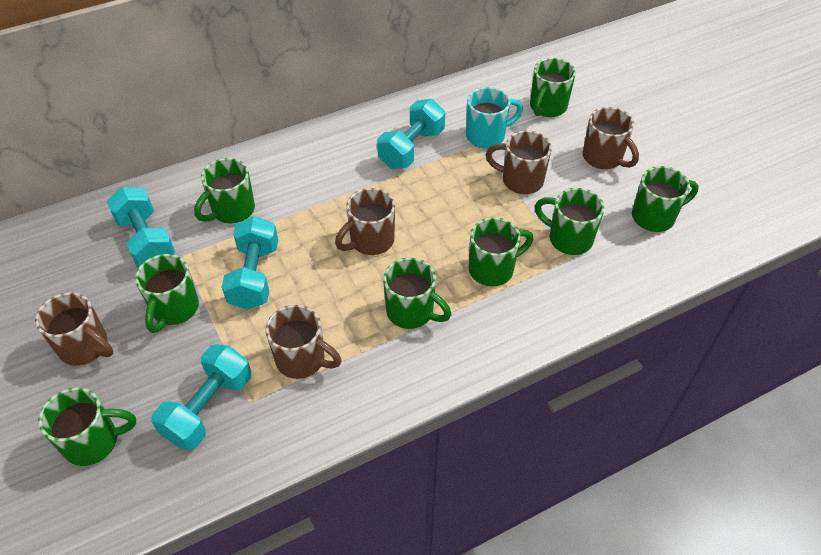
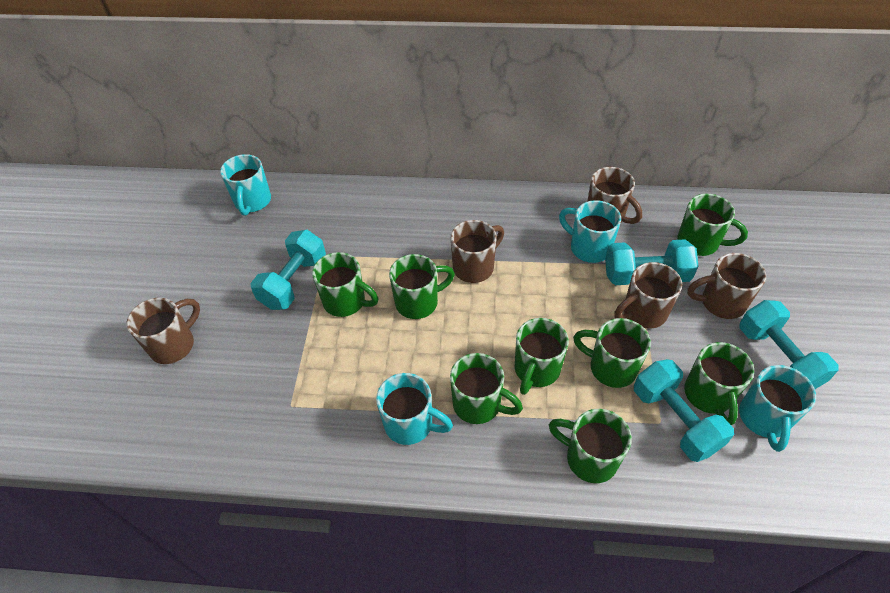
turquoise mug: [466,87,523,148] = 1 -> [220,154,271,216] [376,373,453,445] [559,200,621,263] [739,365,816,452] = 4

